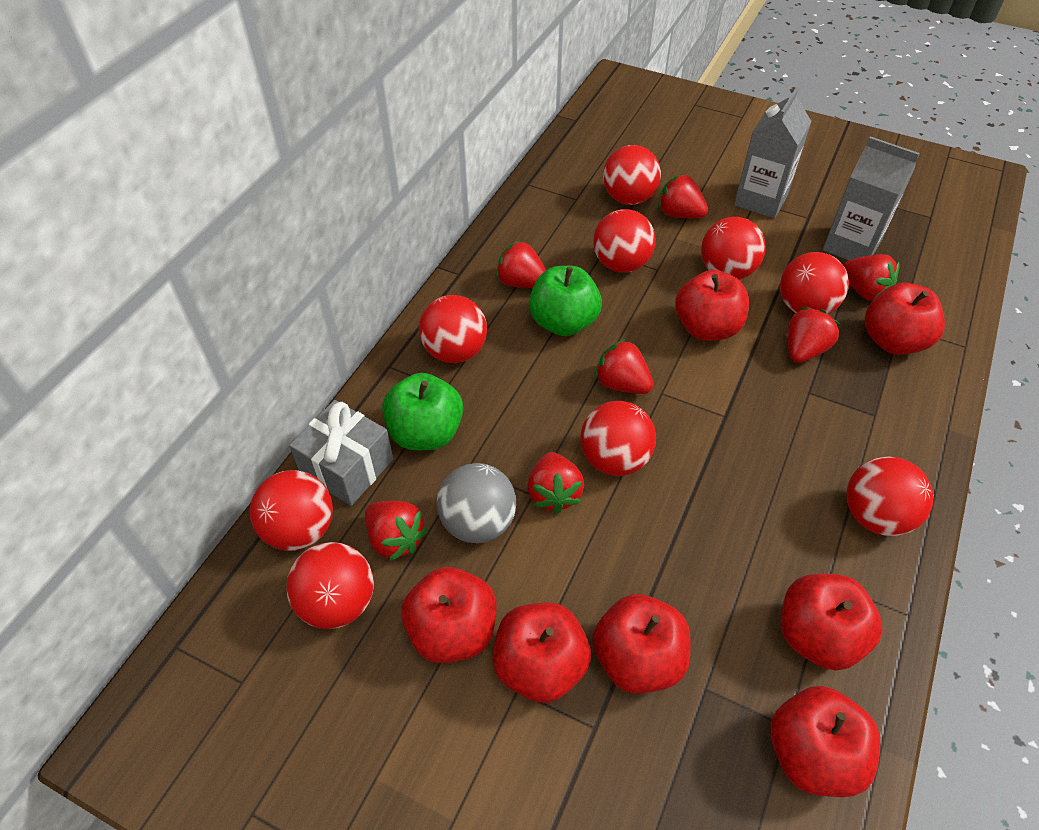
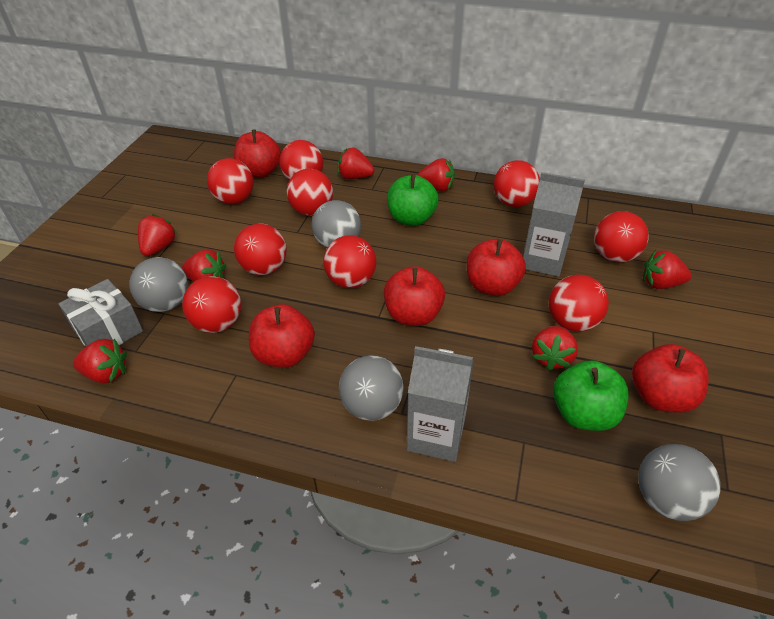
grey ball: [437,463,516,543] = 1 -> [129,257,188,312] [311,200,361,248] [339,355,404,421] [638,444,721,521] = 4
red apple: [401,567,497,663] [492,603,591,703] [593,594,690,694] [675,270,749,341] [770,686,880,797] [781,574,883,671] [865,283,945,355] = 7 -> [234,130,281,178] [249,304,315,368] [384,266,445,326] [467,239,526,296] [632,344,709,413] = 5

